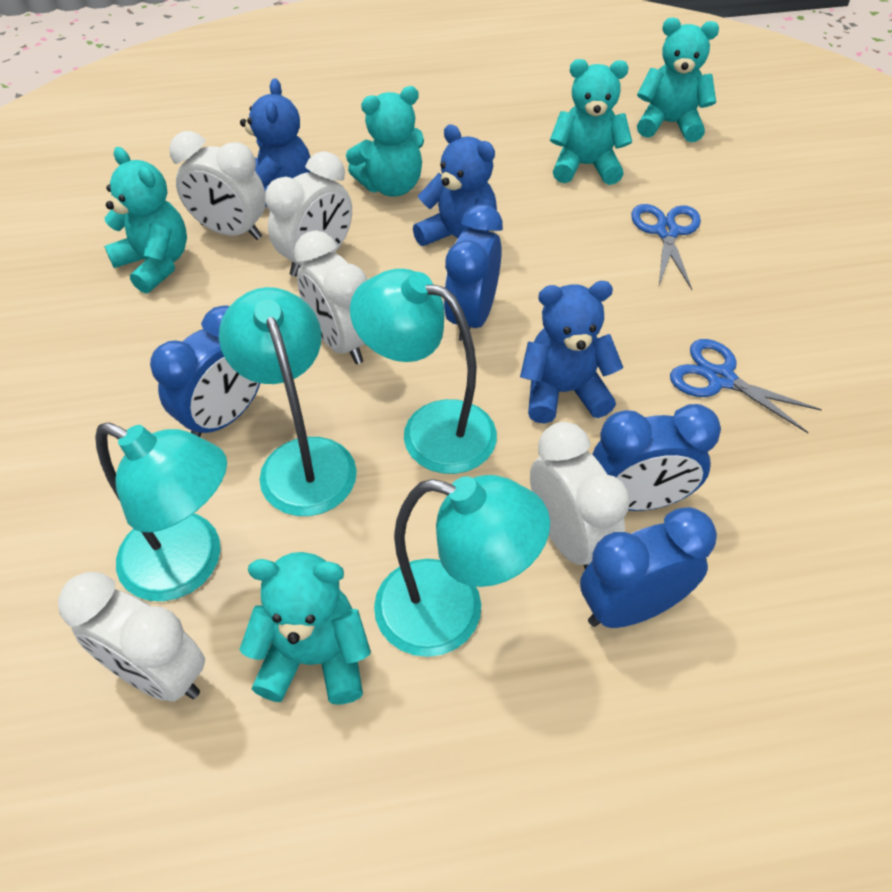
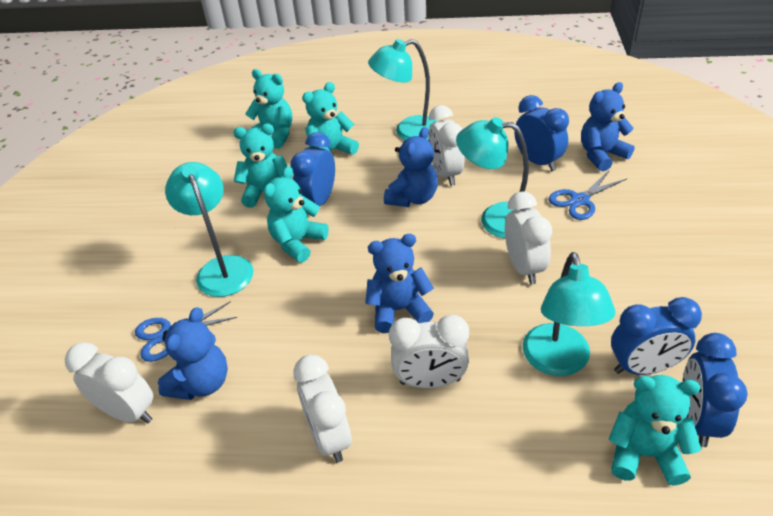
blue teddy bear: [240,78,311,207] [413,124,497,246] [520,281,623,423] = 3 -> [158,307,228,400] [365,234,434,333] [384,127,438,207] [581,82,635,172] = 4

